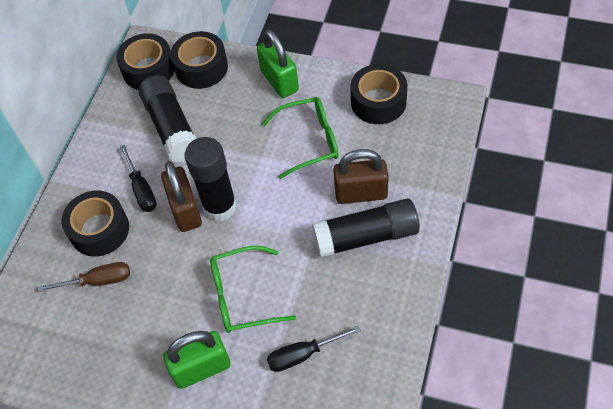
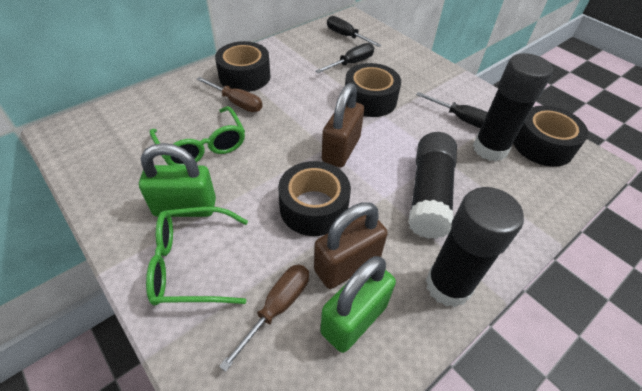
black screwdriver: [120,145,157,212] [267,326,361,372] = 2 -> [315,43,374,73] [327,16,381,47] [416,92,488,128] = 3
brown screwdriver: [38,262,130,292] = 1 -> [196,77,262,112] [219,264,309,372] = 2

